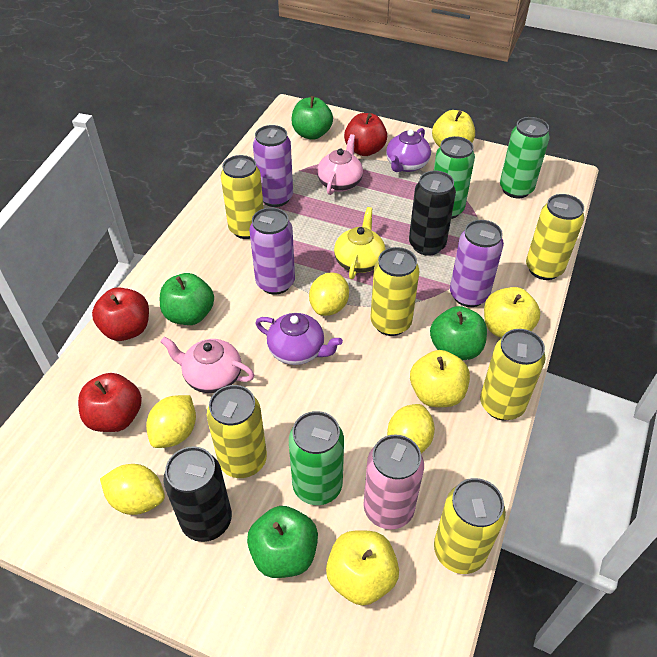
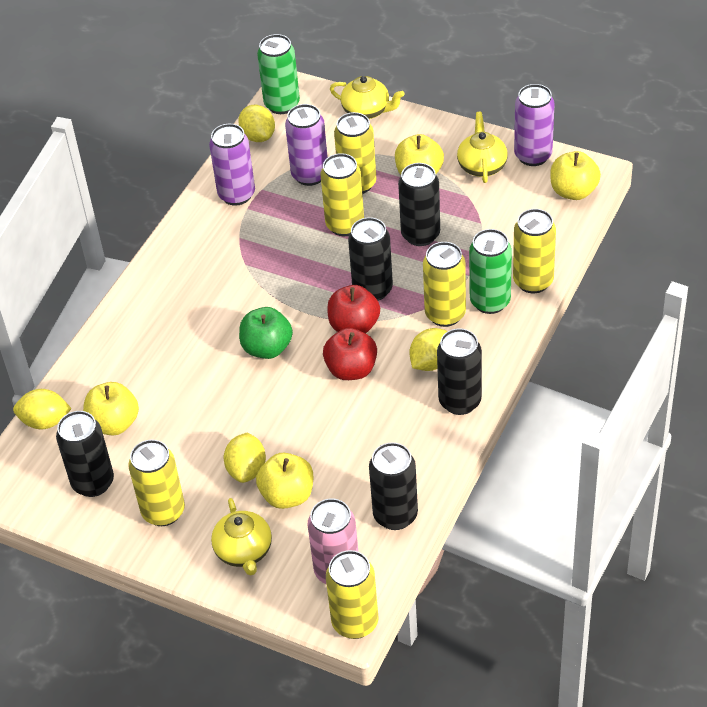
black can: [163,446,232,542] [409,171,456,256] = 2 -> [56,411,114,497] [348,217,393,301] [369,442,418,530] [398,163,440,246] [437,328,482,415] = 5
green apple: [160,273,214,325] [247,506,318,578] [291,96,333,140] [430,306,487,360] = 4 -> [239,307,293,359] = 1
green can: [289,411,344,505] [434,136,475,219] [500,117,550,198] = 3 -> [257,34,300,114] [469,229,512,314] = 2
pink teapot: [160,337,254,393] [317,134,363,195] = 2 -> none = 0
purple teapot: [255,313,343,365] [386,128,431,172] = 2 -> none = 0
red apple: [78,373,142,432] [92,287,149,341] [344,113,387,156] = 3 -> [323,328,377,380] [327,285,380,333] = 2
yellow teapot: [334,207,386,279] = 1 -> [211,498,272,576] [330,76,405,119] [457,112,508,183] = 3

